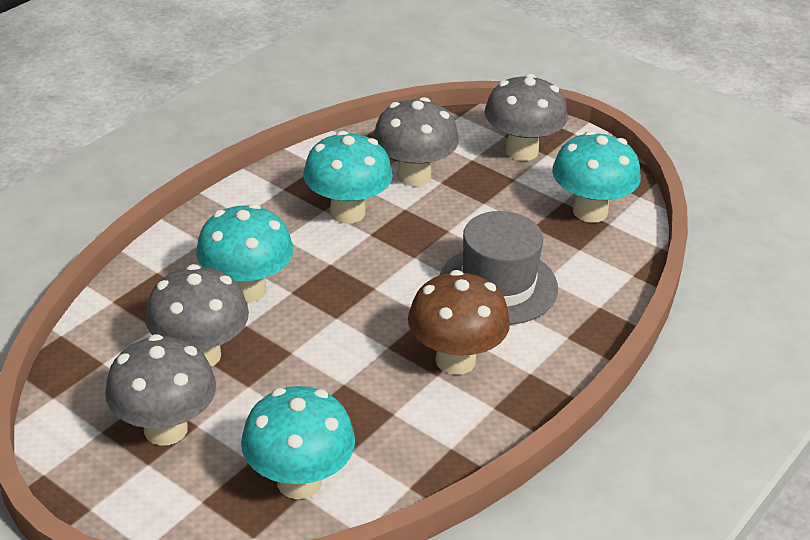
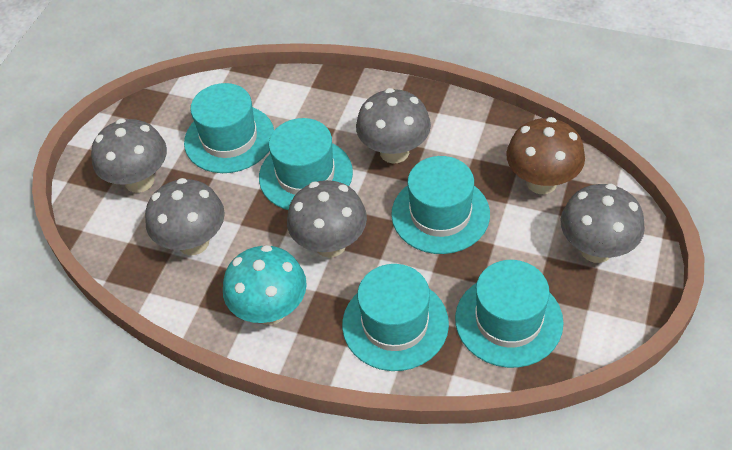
grey hat: [439,211,558,325] = 1 -> none = 0
grey mushroom: [105,334,216,446] [145,264,249,367] [373,97,459,186] [484,74,568,161] = 4 -> [91,119,167,193] [145,178,225,255] [287,180,367,258] [356,88,431,164] [561,184,645,263] = 5
turquoise hat: none = 0 -> [184,83,274,173] [259,118,353,210] [342,264,449,371] [391,156,490,254] [455,260,564,368] = 5
turquoise mushroom: [196,204,293,302] [241,386,355,499] [303,131,393,224] [552,131,641,223] = 4 -> [223,245,307,325] = 1

